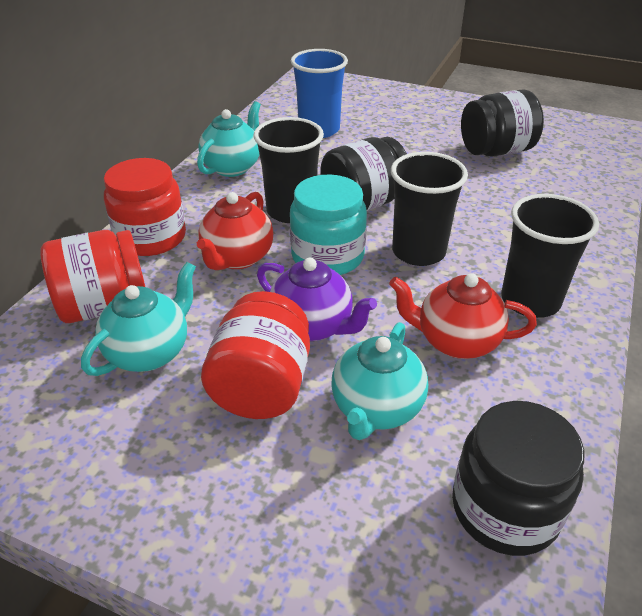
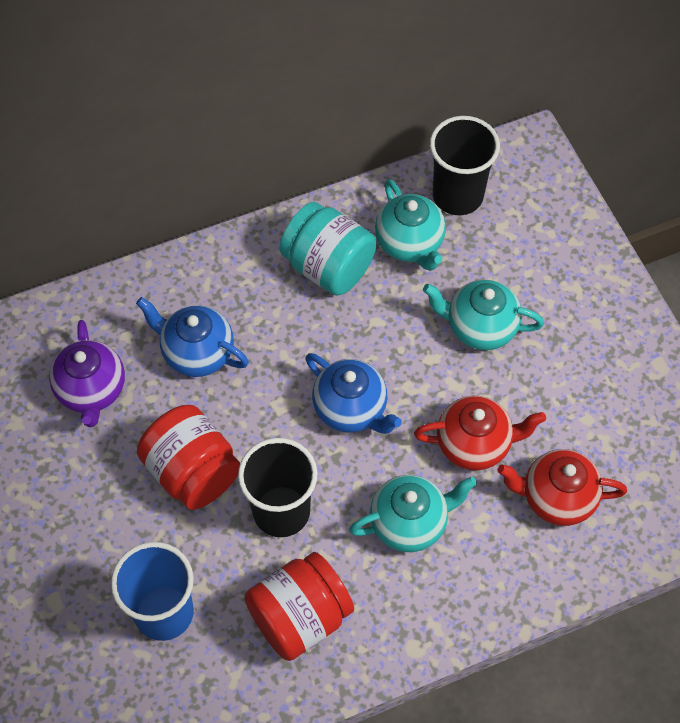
black cup: [254,117,324,223] [391,152,468,266] [501,194,599,318] = 3 -> [238,438,317,537] [430,116,500,215] = 2
black jar: [320,137,407,211] [452,401,585,556] [461,89,544,157] = 3 -> none = 0
blue teapot: none = 0 -> [136,297,249,377] [305,353,402,434] = 2
red jar: [40,230,145,323] [104,158,186,256] [201,291,310,419] = 3 -> [137,405,240,510] [244,552,354,661] = 2

